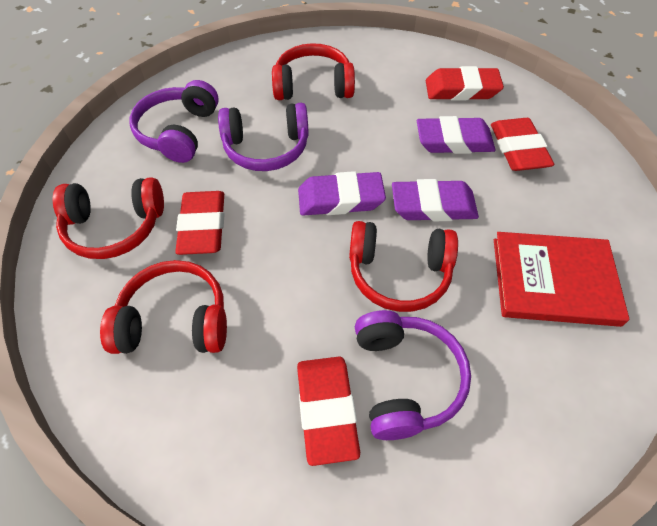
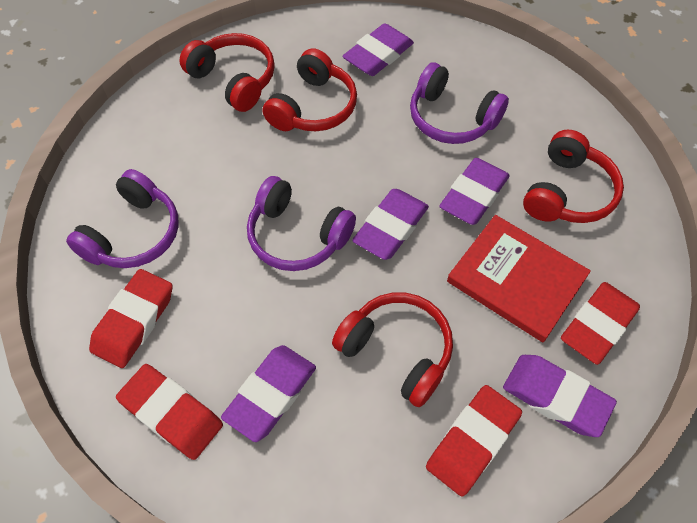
purple eraser: [298,171,386,215] [392,179,479,221] [417,116,496,154] = 3 -> [221,345,316,442] [342,23,414,76] [352,189,429,260] [439,158,510,225] [503,355,617,437] = 5

